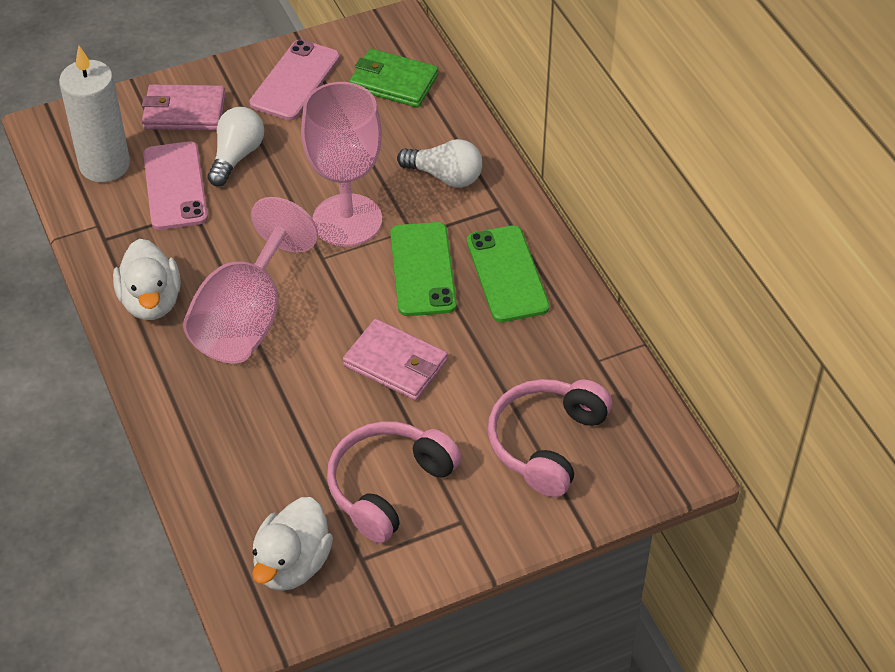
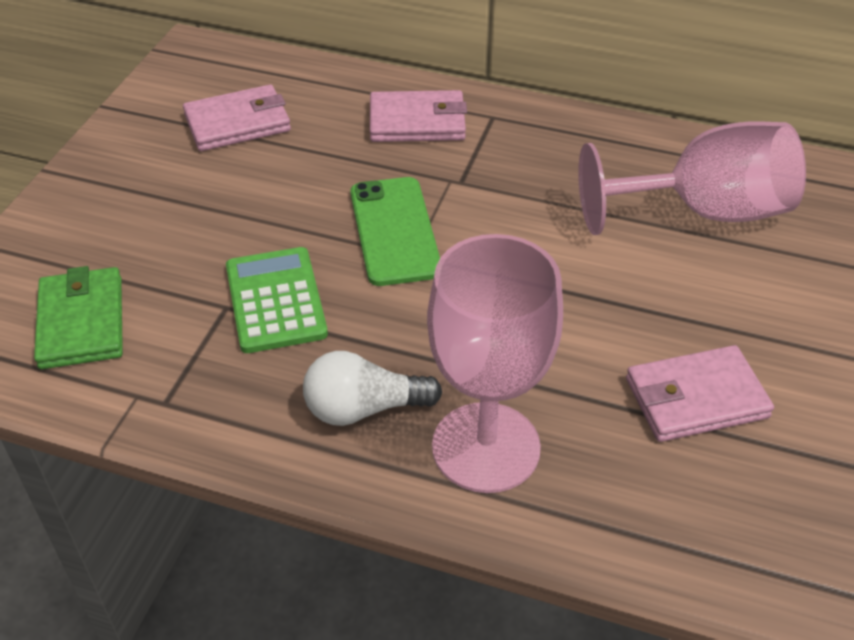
green calculator: none = 0 -> [226,247,328,353] = 1
green phone: [390,222,457,316] [467,225,550,322] = 2 -> [350,177,440,286] = 1
pink headphones: [327,422,462,543] [488,379,612,497] = 2 -> none = 0
pink phone: [143,141,208,230] [250,39,340,120] = 2 -> none = 0
pink wallet: [142,84,225,130] [343,319,448,400] = 2 -> [183,85,291,151] [370,90,467,142] [626,345,774,442] = 3
white candle: [59,46,130,182] = 1 -> none = 0
white duck: [113,239,181,320] [252,497,333,591] = 2 -> none = 0
white light bulb: [208,107,264,186] [397,139,482,188] = 2 -> [303,351,442,426] = 1

